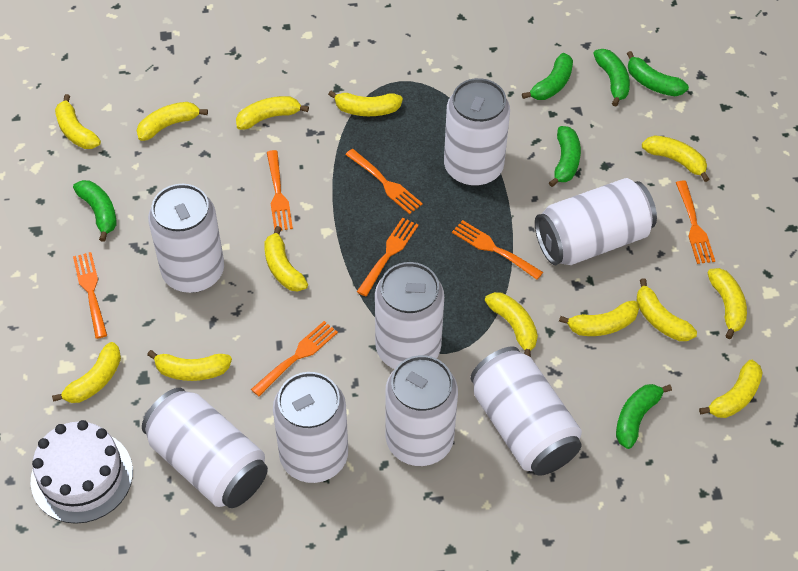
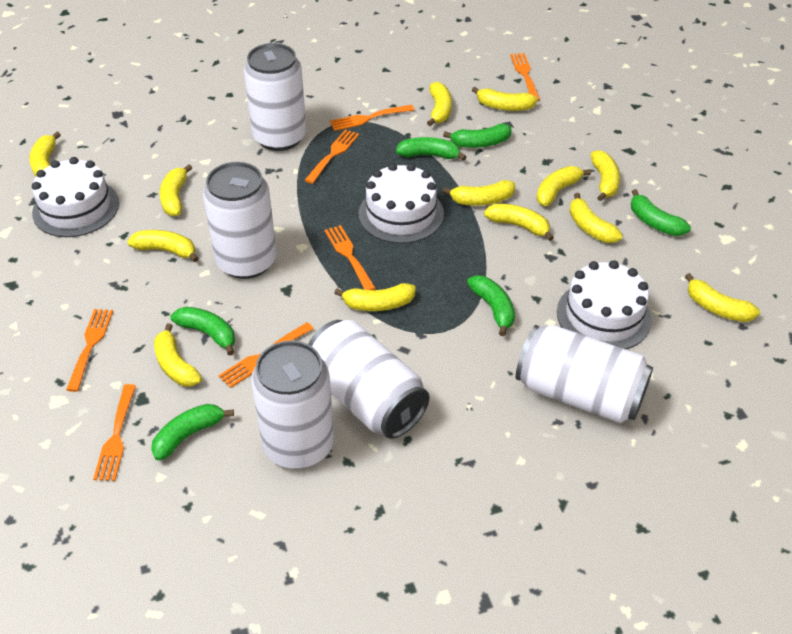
white cake: [31,420,133,524] = 1 -> [32,157,119,237] [359,163,444,244] [557,260,652,349] = 3
white can: [142,388,268,508] [148,184,224,293] [273,372,348,483] [375,262,444,369] [385,355,458,466] [444,78,510,186] [470,347,582,476] [535,178,657,265] = 8 -> [203,162,277,279] [244,43,306,151] [251,341,334,469] [309,320,429,439] [516,325,653,423] = 5

